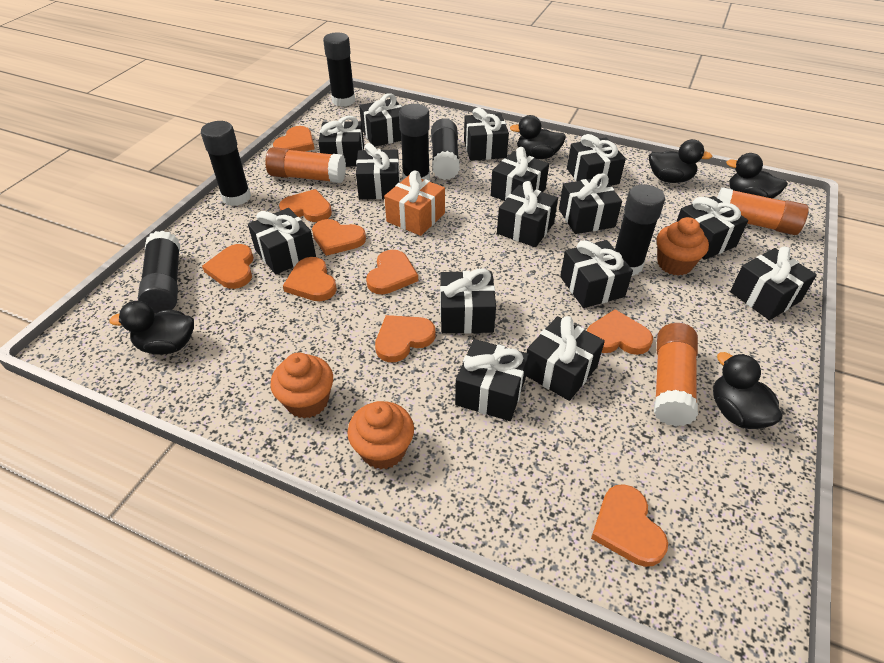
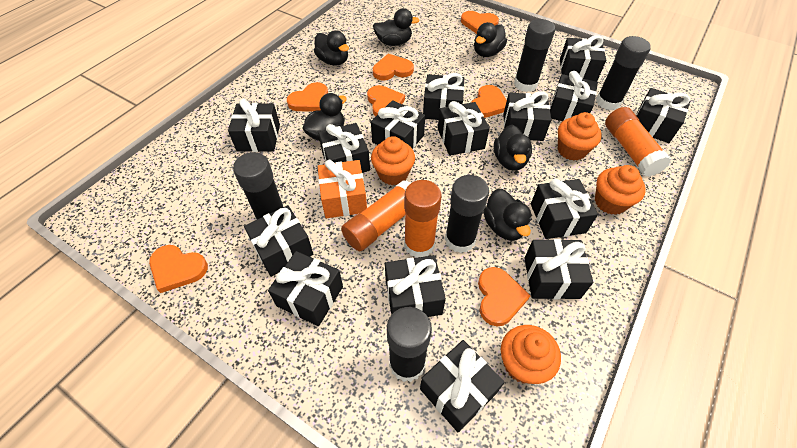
black duck: [110,301,194,355] [510,115,566,159] [649,139,712,183] [713,352,782,429] [726,153,787,199] = 5 -> [302,93,347,141] [314,30,349,66] [373,8,420,46] [474,22,507,57] [484,188,532,241] [494,125,532,171] = 6
black glue stick: [138,231,180,314] [201,121,251,206] [323,32,355,107] [399,104,430,181] [431,118,460,180] [615,184,665,276] = 6 -> [233,152,284,220] [387,307,432,382] [445,175,489,253] [514,19,555,92] [596,36,651,110] = 5
orange cupcake: [270,352,333,419] [347,401,414,470] [657,217,709,276] = 3 -> [371,136,415,185] [501,325,561,384] [558,112,602,161] [595,165,646,215] = 4
orange heart: [202,244,254,289] [273,126,314,151] [279,189,332,222] [283,257,337,301] [312,219,366,256] [366,250,418,294] [375,315,436,362] [587,309,653,355] [591,484,668,567] = 9 -> [149,245,208,293] [287,82,328,111] [367,85,405,117] [373,54,414,80] [461,11,499,34] [471,85,507,118] [478,267,531,326] = 7

